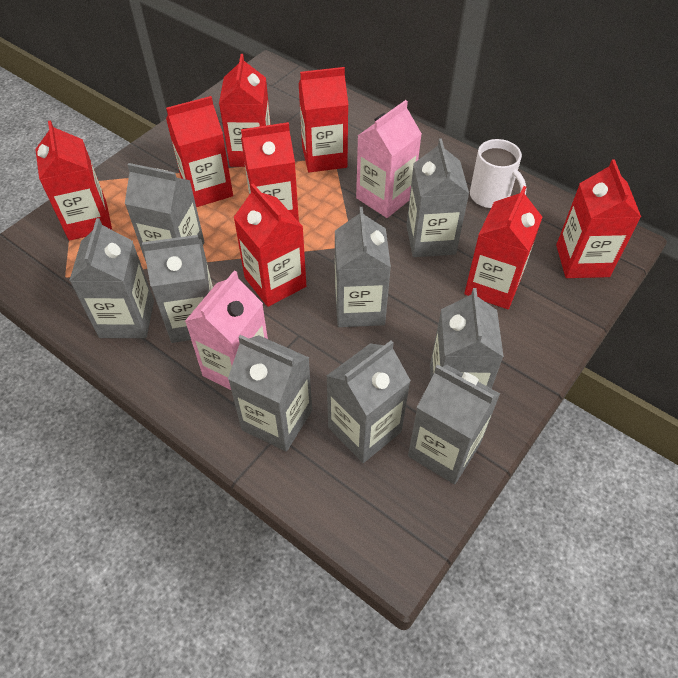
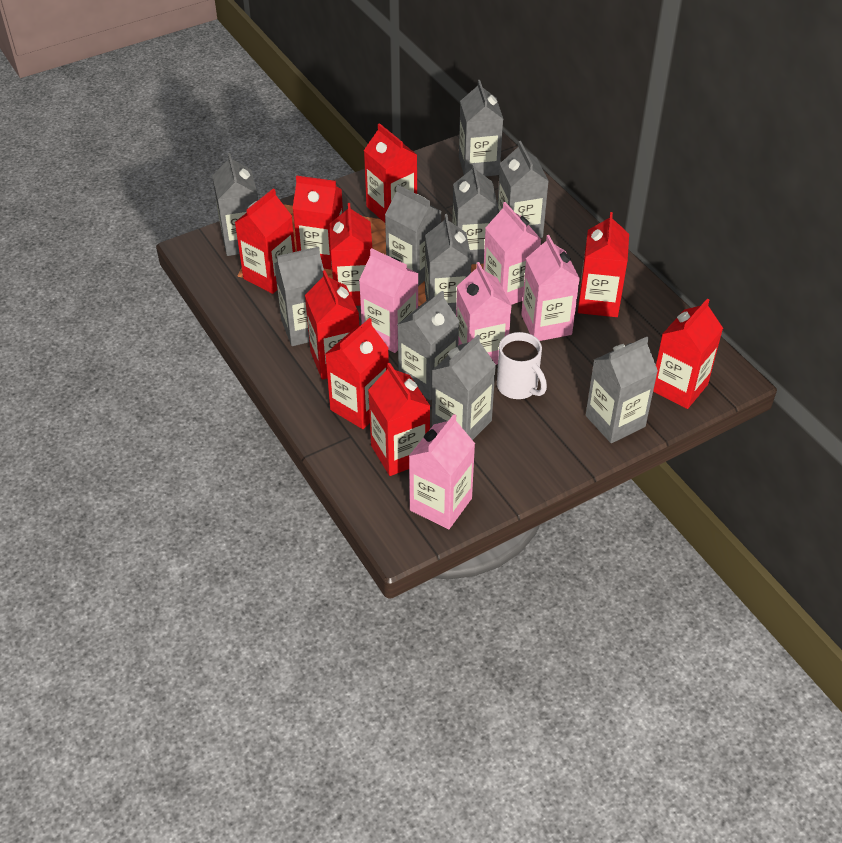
grey carton: [69,218,154,338] [125,163,204,261] [142,235,213,343] [228,335,312,452] [326,340,411,463] [335,207,391,327] [406,138,469,257] [408,364,500,484] [430,288,504,389] = 9 -> [212,153,258,256] [274,247,324,346] [385,185,441,286] [397,291,459,400] [425,214,472,315] [432,335,496,440] [452,163,498,264] [459,80,503,176] [497,141,549,238] [585,337,658,443] = 10
pink carton: [185,271,268,390] [356,100,422,218] = 2 -> [359,248,419,353] [409,414,475,529] [456,262,512,365] [483,202,541,305] [521,235,580,341] = 5
red carton: [35,120,112,241] [166,96,233,207] [219,54,271,167] [233,184,306,307] [241,122,299,222] [298,67,348,172] [464,186,542,309] [556,159,641,278] = 8 -> [235,188,295,294] [292,176,343,270] [305,270,359,380] [325,318,389,429] [330,203,373,306] [364,123,417,223] [368,363,430,476] [578,212,629,317] [653,299,723,409] = 9

